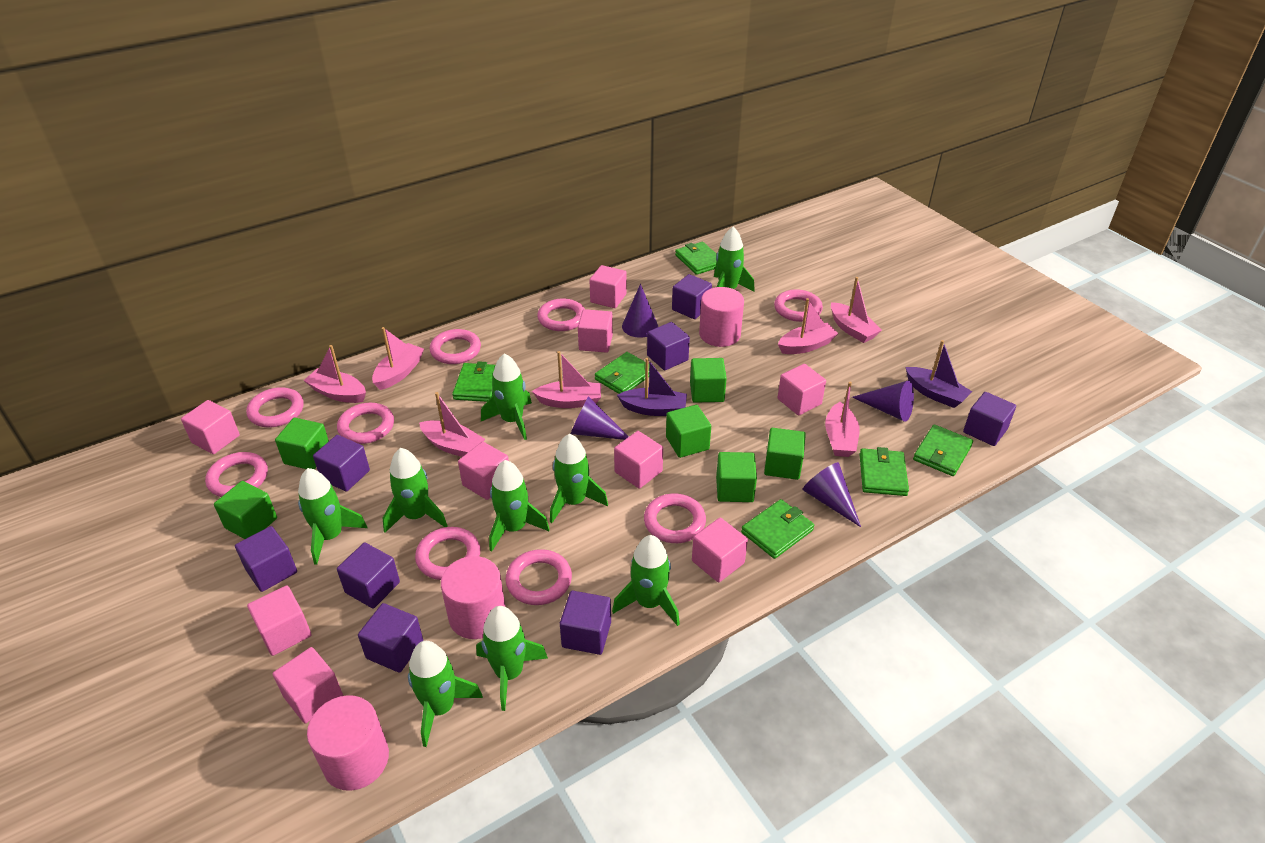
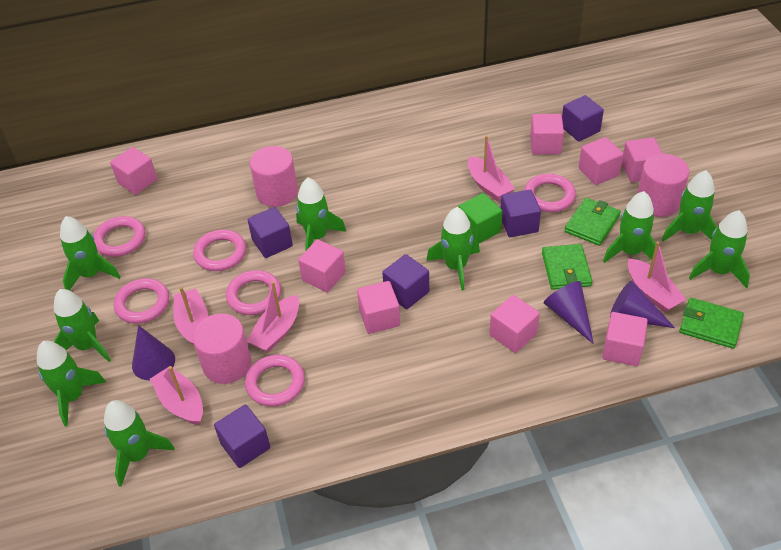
green cube: [214,481,277,539] [275,418,329,469] [666,405,711,458] [690,358,727,403] [716,452,757,502] [764,428,806,480] = 6 -> [458,193,502,243] = 1
green wallet: [452,361,495,402] [595,352,649,394] [675,242,717,275] [741,499,814,559] [860,447,909,496] [913,425,973,476] = 6 -> [542,244,592,290] [564,198,621,246] [679,298,744,349] = 3
pink boat: [303,345,366,403] [372,327,424,390] [419,392,485,457] [532,351,601,408] [778,298,838,354] [825,382,860,457] [831,277,882,343] = 7 -> [150,366,203,425] [174,286,208,345] [247,281,299,352] [468,135,515,201] [628,241,686,312] = 5
pink cube: [181,400,240,454] [247,585,311,656] [273,647,343,723] [458,442,509,500] [578,309,613,353] [589,265,627,308] [614,431,663,489] [692,518,748,583] [777,364,826,416] = 9 -> [110,147,157,195] [298,239,346,292] [357,281,400,334] [490,295,540,353] [530,114,564,154] [578,137,624,185] [602,312,648,366] [622,137,663,182] = 8
pink ring: [205,452,268,497] [246,387,304,427] [337,403,394,444] [415,527,481,580] [430,329,481,364] [506,549,572,605] [537,298,585,331] [644,494,706,543] [774,289,823,322] = 9 -> [93,216,146,257] [114,278,169,324] [193,229,246,271] [226,270,281,315] [245,355,305,407] [524,174,576,212] = 6
purple boat: [617,358,687,416] [906,340,972,408] = 2 -> none = 0
purple cone: [570,396,629,440] [622,284,658,338] [803,462,861,527] [852,381,914,422] = 4 -> [132,325,175,380] [544,281,594,344] [610,281,675,328] = 3
purple cube: [235,526,297,592] [313,435,370,492] [337,543,400,608] [358,603,423,673] [560,591,611,655] [647,322,690,371] [672,274,712,319] [963,392,1016,446] = 8 -> [214,405,270,468] [247,207,293,258] [382,254,429,309] [501,190,541,237] [562,95,604,141] = 5

